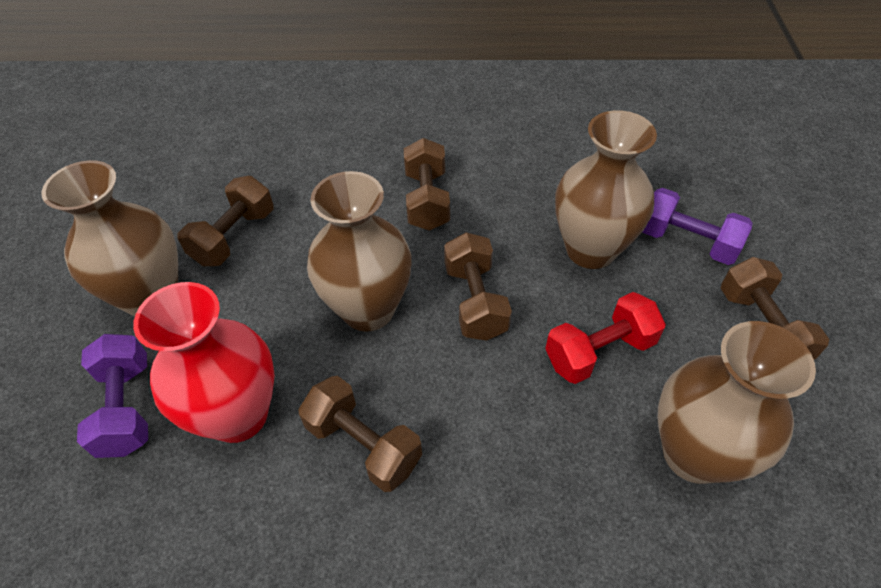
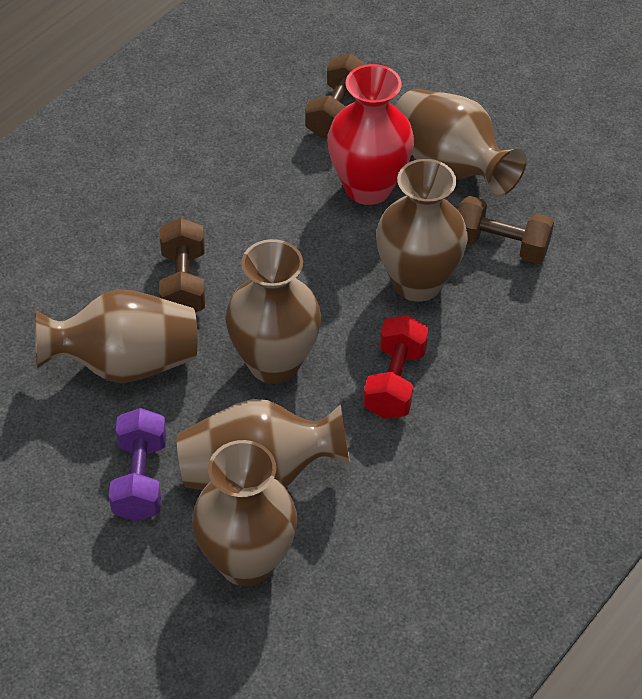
brown dumbbell: [178,176,274,266] [298,376,422,492] [404,138,450,231] [444,232,512,341] [721,257,829,360] = 5 -> [159,218,205,313] [305,54,367,139] [458,196,554,264] = 3
brown vase: [42,160,178,317] [307,171,412,331] [555,110,657,269] [658,321,816,484] = 4 -> [35,289,197,383] [177,399,350,490] [192,440,297,586] [225,239,321,384] [376,159,468,302] [395,89,527,197] = 6
purple dumbbell: [77,334,148,458] [642,188,752,265] = 2 -> [109,408,166,521] = 1

